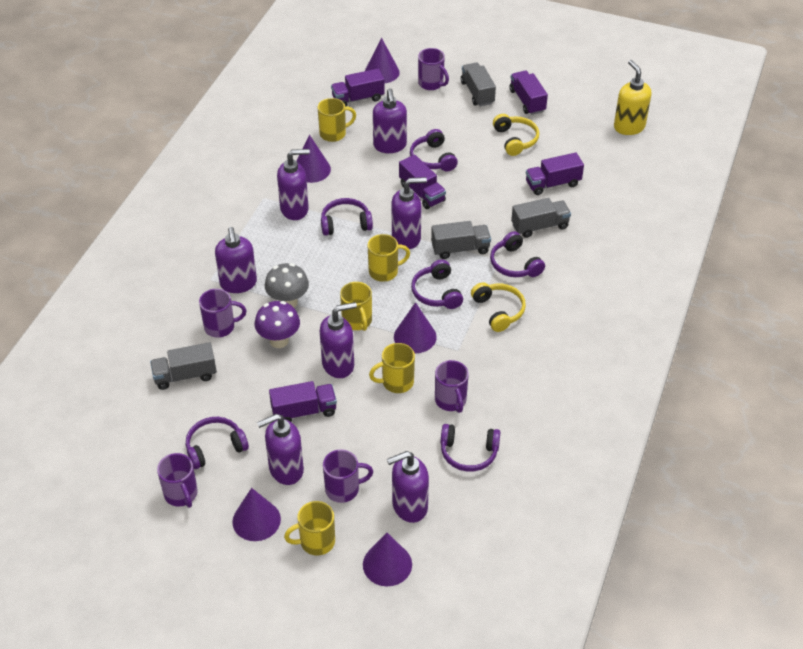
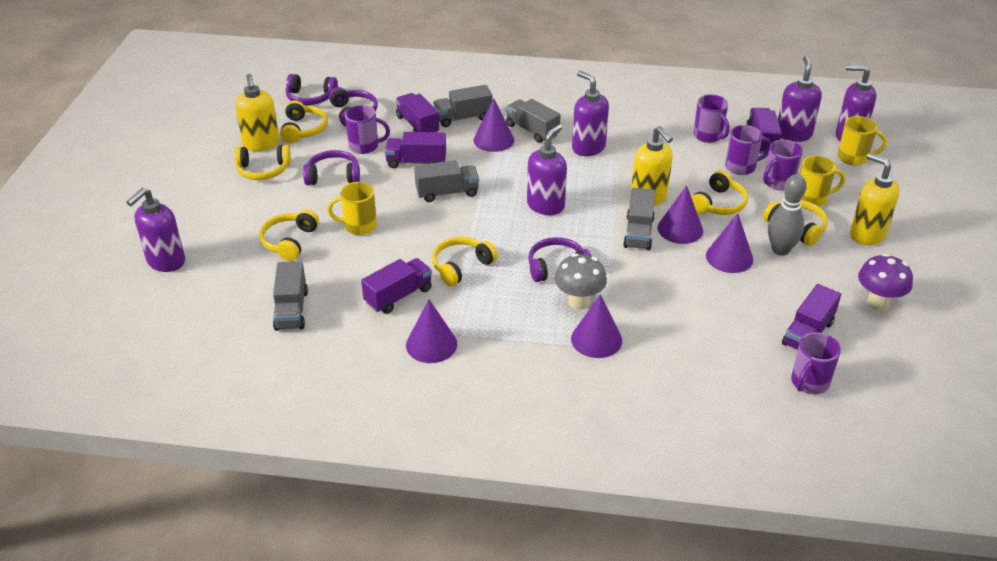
grey bowling pin: none = 0 -> [768,174,807,256] = 1
grey truck: [150,342,217,390] [431,221,491,259] [461,63,496,107] [511,198,571,238] = 4 -> [273,261,308,331] [414,160,479,202] [433,85,493,127] [506,99,561,143] [623,188,655,250] = 5
purple headphones: [186,417,249,469] [321,198,373,236] [410,129,458,171] [411,260,463,309] [441,424,500,472] [490,231,545,277] = 6 -> [286,74,338,105] [303,150,360,185] [329,87,378,127] [528,237,591,282] = 4
purple soap dispenser: [215,227,257,293] [257,414,304,485] [277,149,310,220] [320,302,357,378] [373,88,407,153] [387,451,429,523] [392,177,427,249] = 7 -> [127,188,185,272] [527,124,567,215] [572,71,609,156] [778,56,822,142] [836,65,876,141] = 5
yellow headphones: [471,282,526,332] [493,114,539,156] = 2 -> [234,145,291,180] [259,209,319,261] [280,100,328,143] [432,237,498,286] [691,170,748,215] [763,200,828,246] = 6
yellow mug: [284,501,335,555] [318,98,356,142] [340,282,372,331] [368,234,410,282] [369,343,415,393] = 5 -> [327,182,377,235] [800,156,845,207] [837,116,887,166] = 3
yellow soap dispenser: [614,60,651,135] = 1 -> [235,74,279,151] [630,126,673,206] [850,153,899,245] = 3

